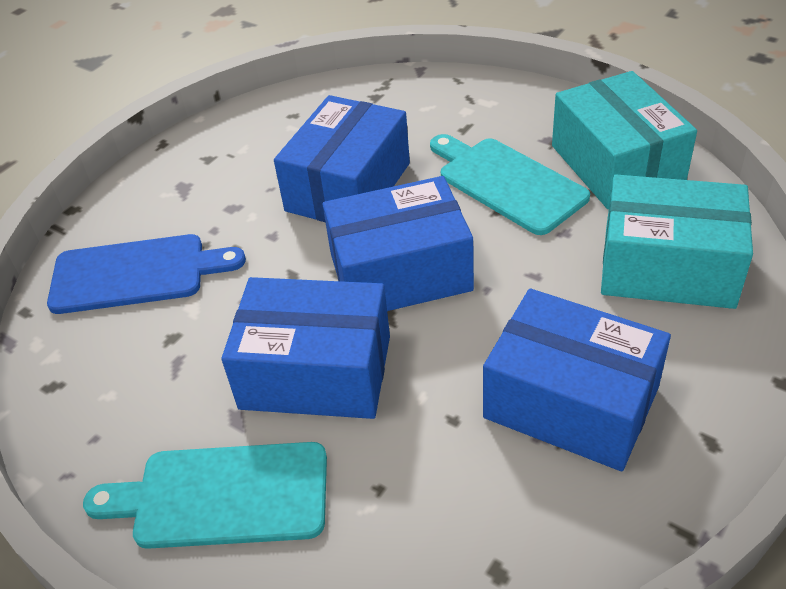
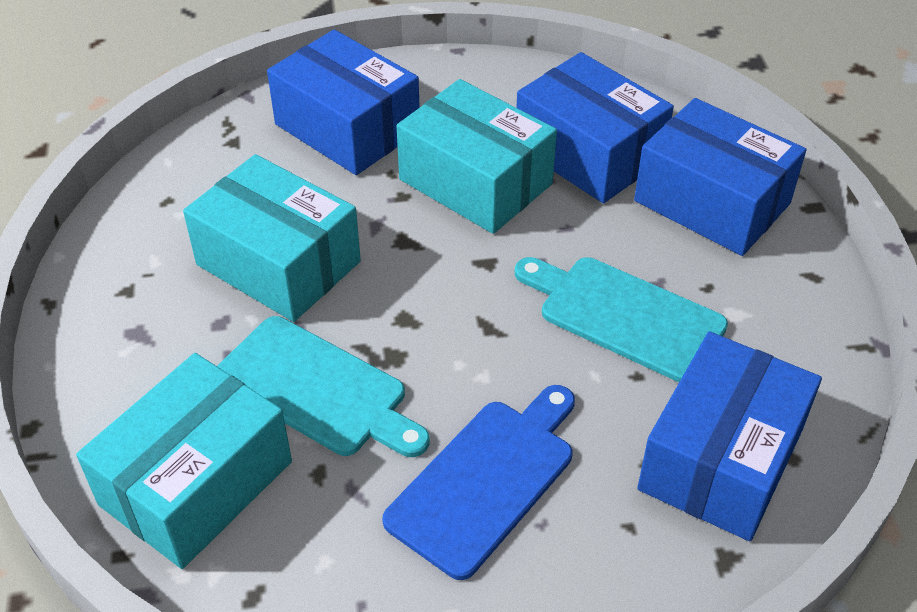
turquoise box: [552,71,697,209] [601,175,753,309] = 2 -> [76,353,292,569] [183,154,361,322] [397,79,557,234] = 3

